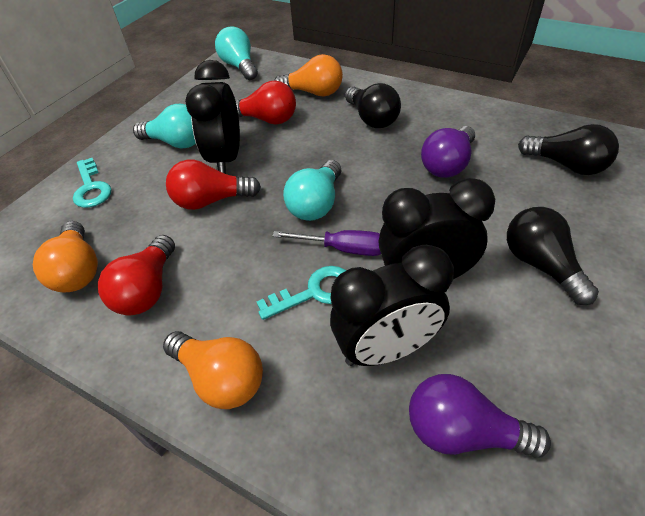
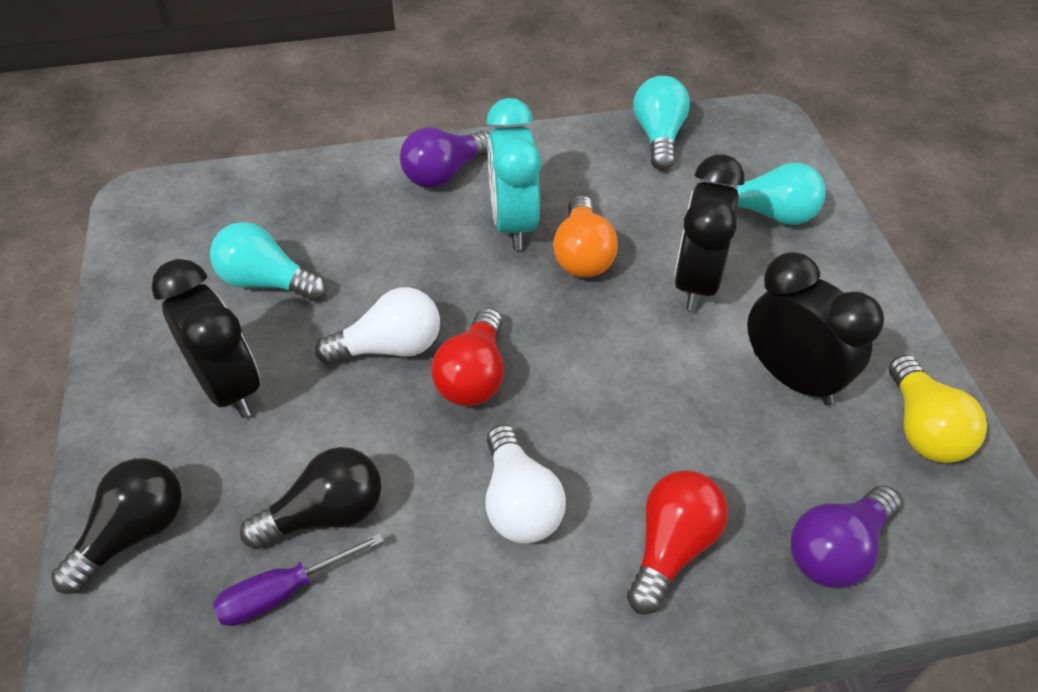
black light bulb: [345,83,401,128] [507,207,599,305] [518,124,619,175] = 3 -> [51,458,182,594] [240,447,381,549] = 2
orange light bulb: [33,221,98,293] [163,331,263,409] [274,54,343,96] = 3 -> [553,195,618,277] = 1
red light bulb: [98,235,175,316] [166,160,261,210] [236,81,296,124] = 3 -> [431,308,504,406] [627,470,728,615] = 2
turquoise clock: none = 0 -> [486,98,541,250] = 1
turquoise key: [73,158,112,208] [257,266,346,320] = 2 -> none = 0
white light bulb: none = 0 -> [315,287,440,364] [486,424,566,544] = 2
yellow light bulb: none = 0 -> [889,355,987,463] = 1

